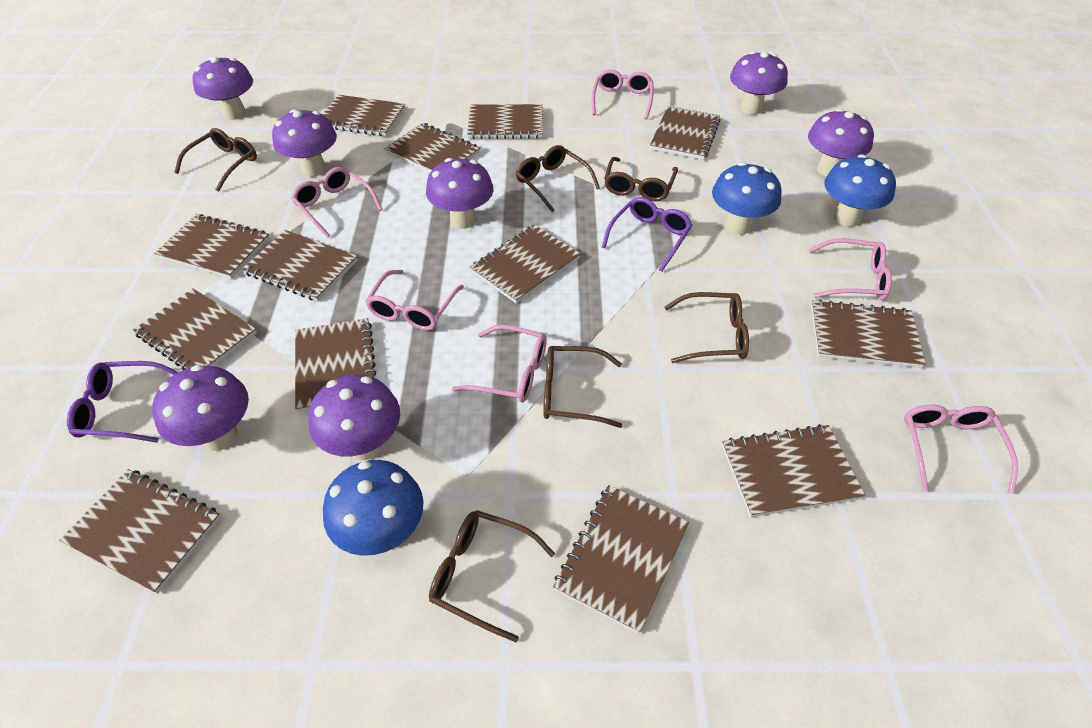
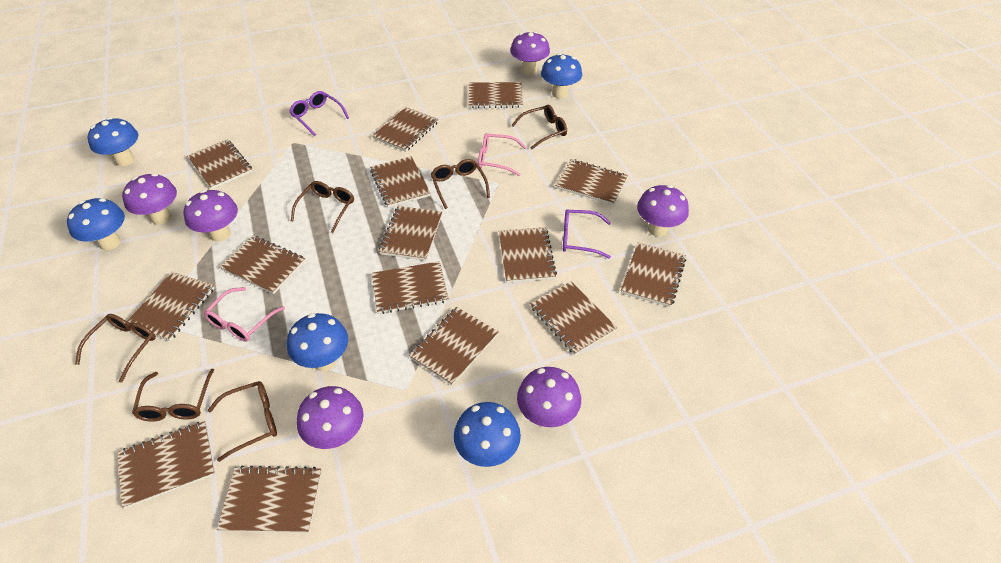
blue mushroom: [323,460,424,556] [712,162,782,235] [825,154,896,227] = 3 -> [67,198,125,250] [88,117,138,166] [287,313,348,371] [454,402,521,467] [541,53,582,99] = 5
brown notebook: [59,469,221,594] [133,288,257,370] [154,214,270,279] [242,230,358,301] [295,318,376,412] [322,95,405,136] [385,123,480,172] [467,104,543,139] [470,224,581,304] [553,485,689,634] [650,106,721,160] [722,424,865,517] [811,300,925,368] = 13 -> [117,421,215,509] [127,272,215,341] [187,139,252,189] [217,466,322,533] [219,235,306,294] [370,156,430,207] [372,107,438,152] [372,261,449,314] [379,206,442,261] [409,307,499,385] [468,82,523,108] [499,227,557,283] [531,281,617,355] [555,159,628,205] [621,243,686,307] = 15
pink glasses: [291,167,383,238] [365,270,464,330] [452,325,547,403] [591,69,654,120] [809,238,892,300] [904,404,1018,494] = 6 -> [204,287,285,342] [478,133,527,176] = 2
purple mushroom: [152,365,249,451] [193,57,253,120] [272,109,337,177] [308,375,400,461] [426,158,493,229] [730,51,788,115] [808,109,874,177] = 7 -> [122,173,177,225] [184,190,238,242] [297,386,364,449] [510,31,550,75] [517,367,581,427] [637,185,689,237] = 6

